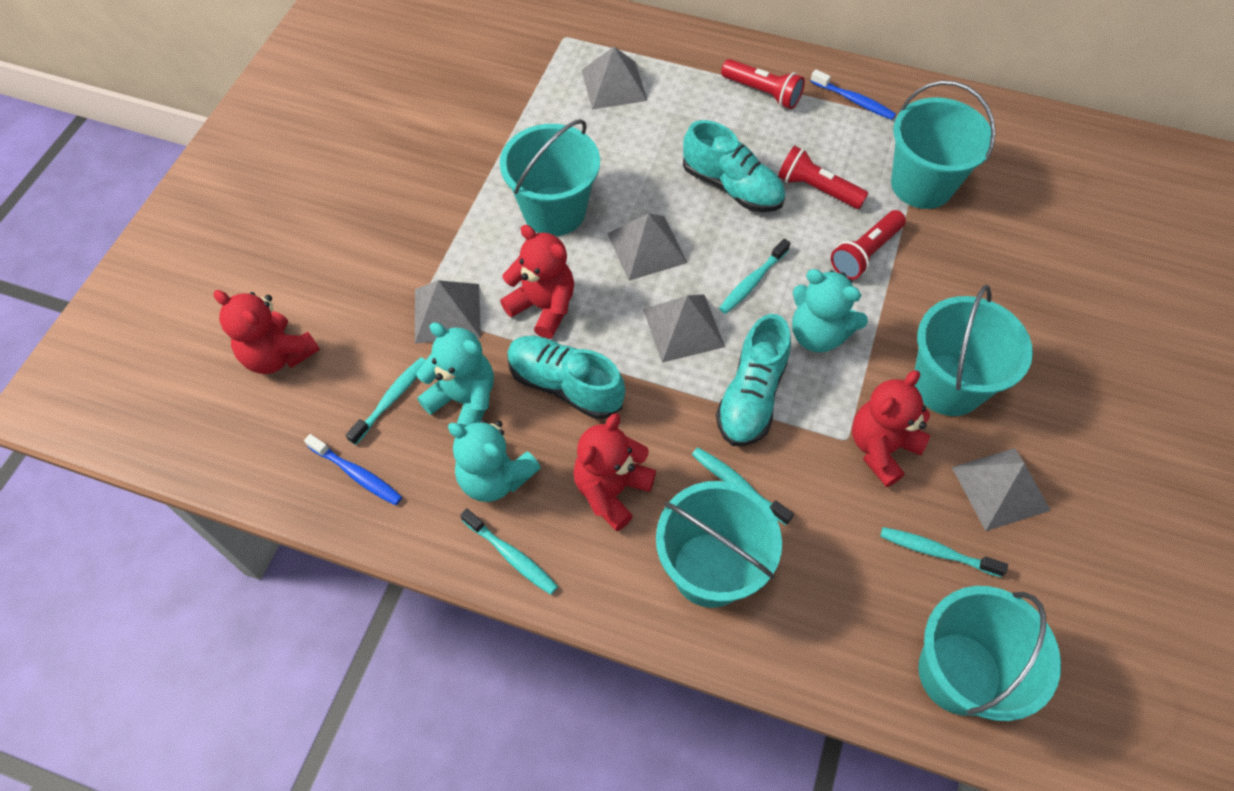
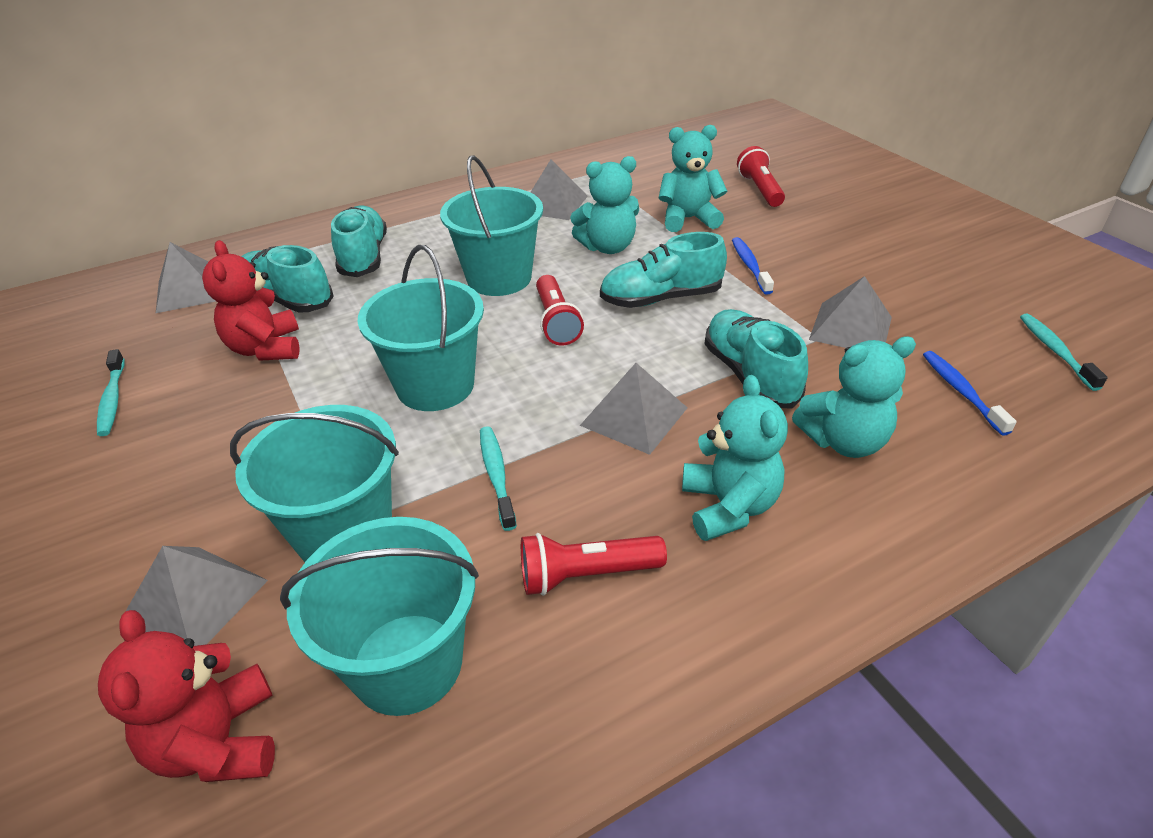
red teddy bear: [213,290,320,374] [500,225,574,339] [573,413,656,531] [852,370,930,487] = 4 -> [98,610,275,782] [202,240,300,361] = 2
turquoise bucket: [500,119,600,236] [656,481,782,608] [891,81,996,209] [914,284,1033,416] [918,586,1061,721] = 5 -> [230,405,399,562] [280,517,479,716] [358,245,484,411] [440,155,543,296] = 4
turquoise shoe: [507,336,625,419] [683,120,785,212] [716,314,791,446] = 3 -> [241,245,334,313] [331,206,387,277] [600,232,727,308] [705,309,808,409] = 4
turquoise teddy bear: [416,322,494,427] [448,420,541,502] [792,269,868,353] = 3 -> [570,156,639,254] [659,125,727,232] [682,375,788,541] [792,336,916,458] = 4
turquoise toothbrush: [346,357,426,445] [460,508,558,595] [692,447,794,525] [719,239,790,314] [880,527,1008,577] = 5 -> [97,349,125,436] [480,426,517,531] [1020,313,1108,391] = 3

